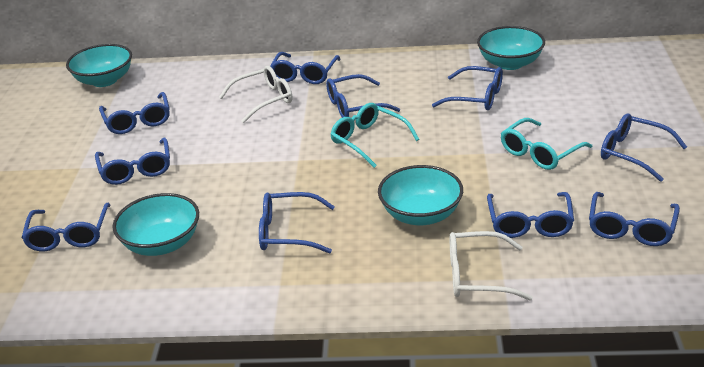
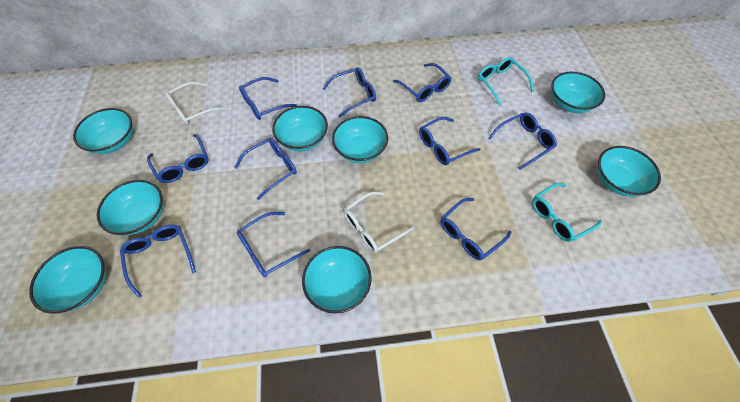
turquoise bowl: [66,44,132,87] [112,193,199,256] [378,165,463,225] [477,26,545,70] = 4 -> [29,246,106,314] [73,108,133,154] [97,180,163,235] [272,106,328,151] [302,246,372,314] [332,116,388,163] [551,72,605,113] [597,146,661,197] = 8

